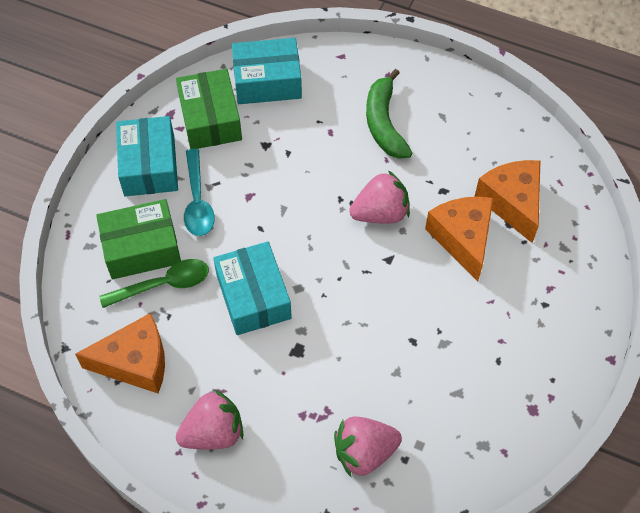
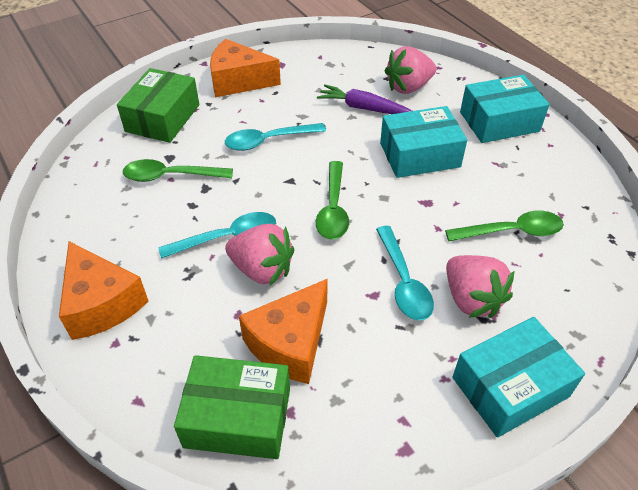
green banana: [366,69,412,159] = 1 -> none = 0
green spoon: [99,259,209,308] = 1 -> [123,159,233,182] [316,161,349,240] [445,211,564,241] = 3
purple carrot: none = 0 -> [317,84,412,114] = 1
turquoise spoon: [184,149,215,236] = 1 -> [158,212,276,259] [225,123,326,151] [376,226,434,320] = 3

